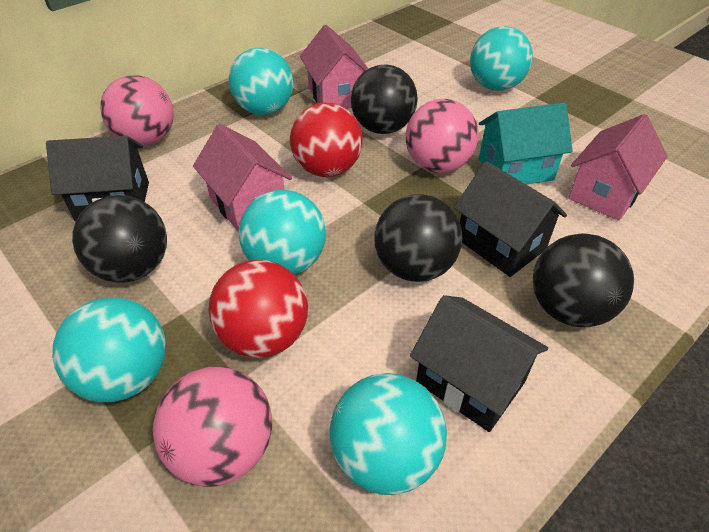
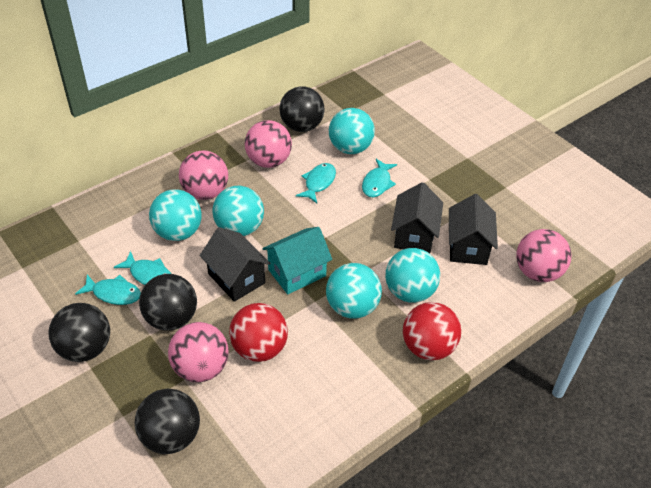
pink ball: [100,75,174,146] [153,367,272,487] [406,99,479,173] = 3 -> [168,322,229,382] [179,151,228,200] [245,120,292,168] [516,229,571,282] = 4
pink house: [193,124,292,232] [300,25,368,109] [568,114,668,221] = 3 -> none = 0
turquoise fish: none = 0 -> [75,275,141,305] [114,251,171,285] [296,163,336,203] [362,159,397,197] = 4

